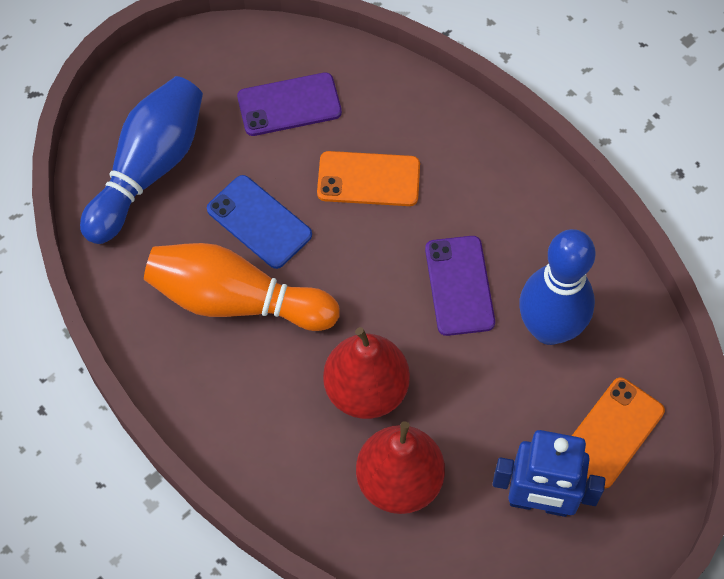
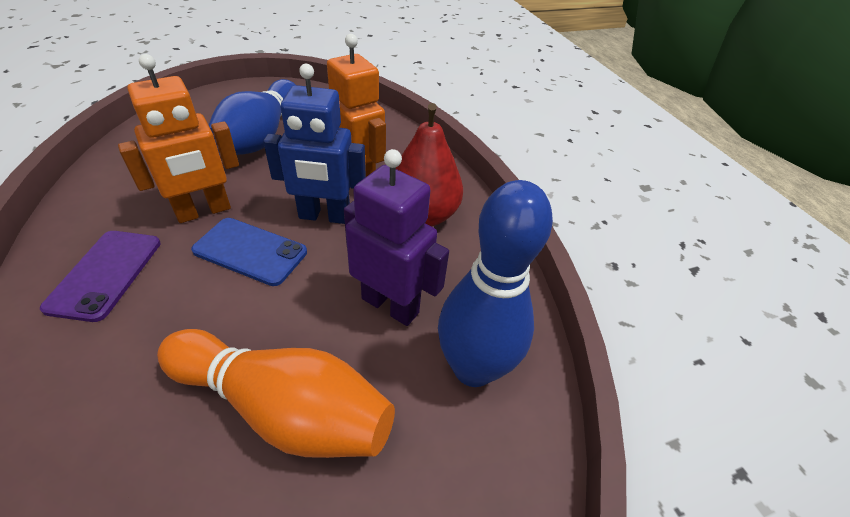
orange phone: [317,151,420,206] [572,377,665,489] = 2 -> none = 0
orange robot: none = 0 -> [118,54,239,223] [327,34,386,177] = 2
purple phone: [237,72,342,136] [425,236,495,336] = 2 -> [40,231,161,322] = 1
purple robot: none = 0 -> [344,149,449,326] = 1
red pear: [323,327,410,419] [356,422,445,514] = 2 -> [396,103,463,226] = 1

